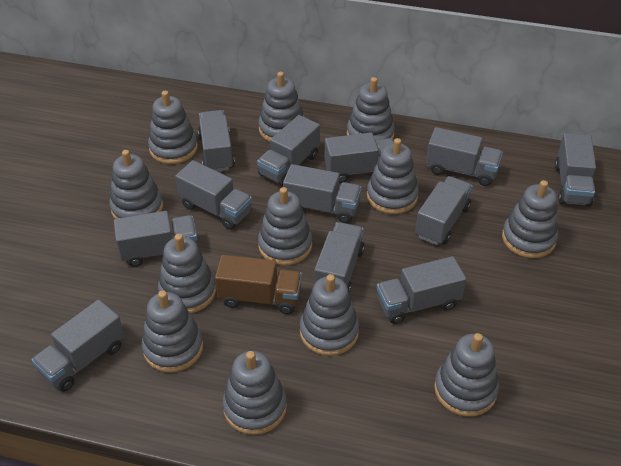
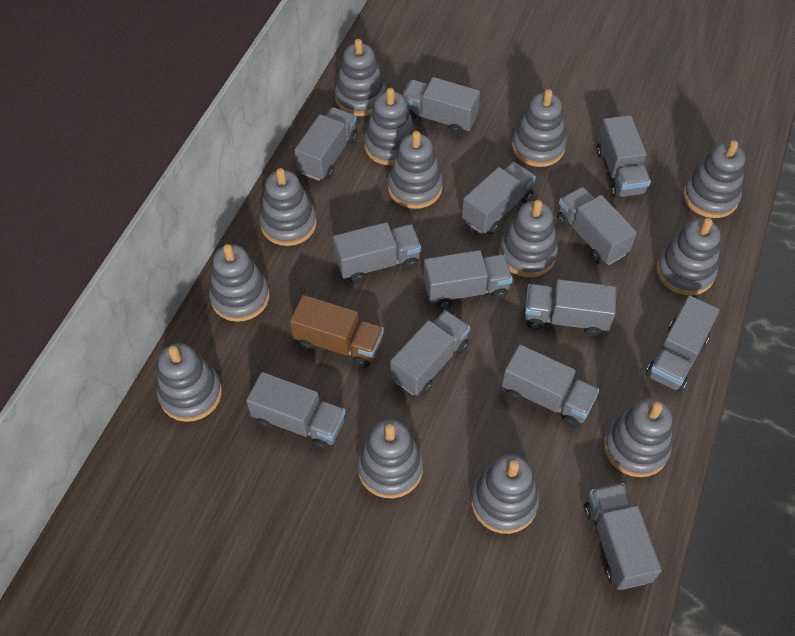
grey stacking toy: [109,150,163,219] [141,290,203,372] [148,91,198,164] [158,234,216,313] [223,351,287,435] [258,72,305,142] [258,187,312,265] [300,274,359,356] [347,77,395,141] [367,138,419,214] [434,333,499,417] [502,180,558,258] = 12 -> [157,343,222,422] [209,244,270,322] [259,168,317,246] [335,39,386,116] [357,419,423,498] [364,88,416,165] [388,131,443,209] [471,455,539,534] [499,200,558,277] [512,89,566,167] [604,398,672,477] [656,218,720,295] [683,140,745,218] = 13
grey truck: [32,300,124,392] [114,211,198,267] [175,160,252,230] [198,110,235,172] [257,115,320,186] [283,164,362,223] [314,222,365,293] [325,133,394,183] [377,256,466,324] [415,176,473,245] [426,127,503,186] [555,133,596,206] = 12 -> [246,372,346,450] [294,107,358,181] [333,222,421,283] [390,310,470,396] [402,77,480,135] [423,250,513,309] [462,162,536,234] [502,344,599,428] [525,279,617,337] [557,187,637,265] [584,483,662,590] [597,115,651,198] [645,295,720,392] = 13

